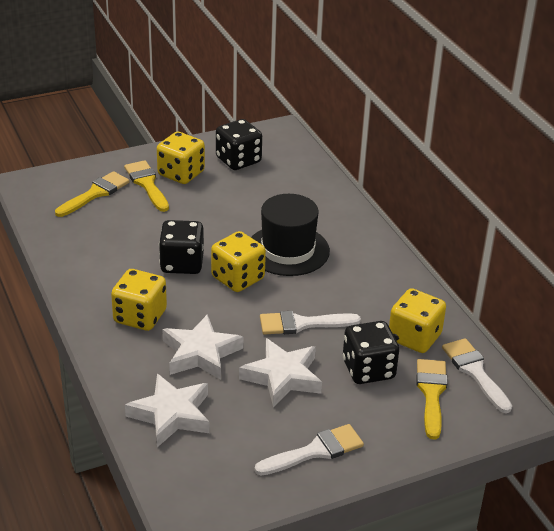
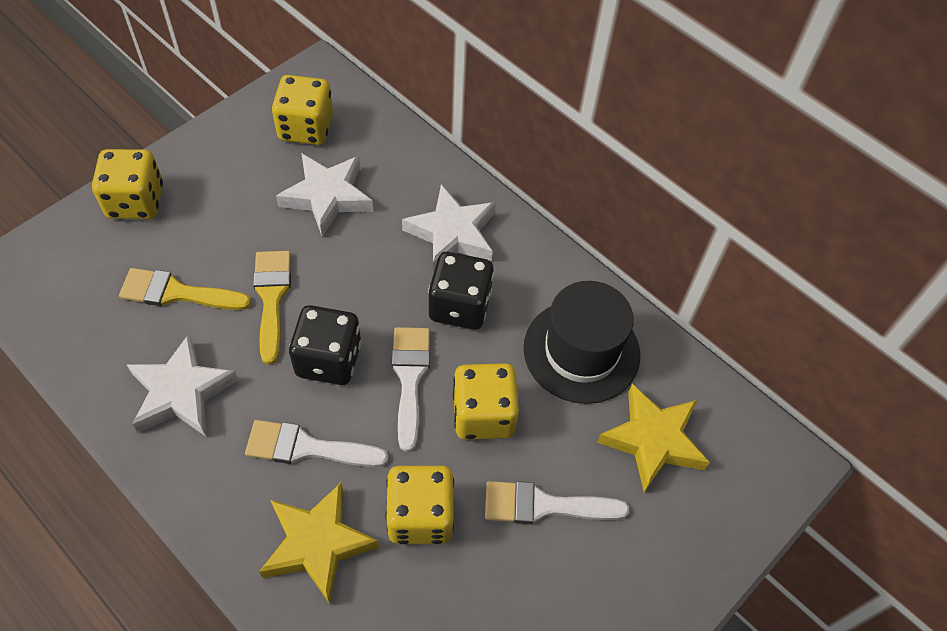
black dice: [159,220,204,274] [216,119,262,170] [343,321,399,384] = 3 -> [289,305,361,385] [428,252,494,330] = 2
yellow brush: [55,171,130,217] [124,160,169,212] [416,359,448,440] = 3 -> [119,268,251,310] [253,251,291,364] = 2
yellow star: none = 0 -> [259,483,379,604] [597,384,710,492] = 2

